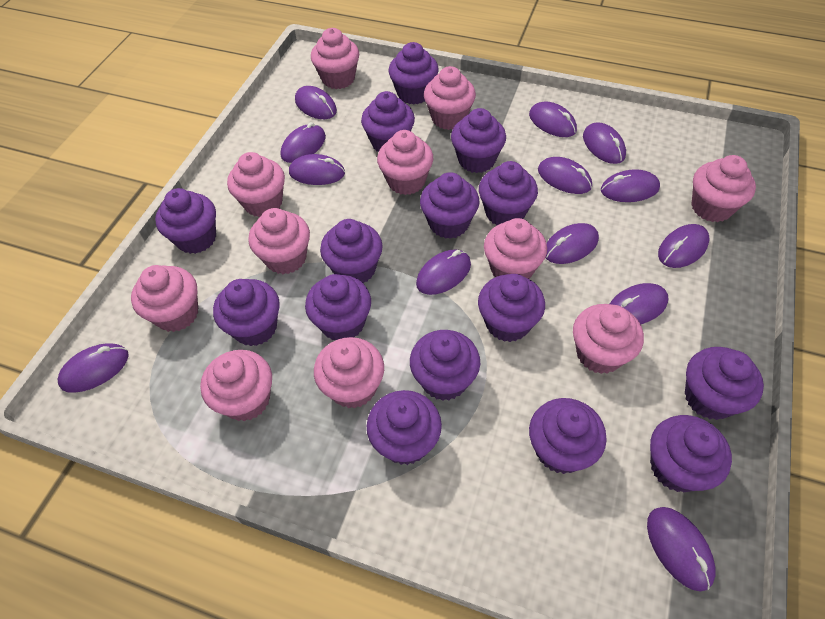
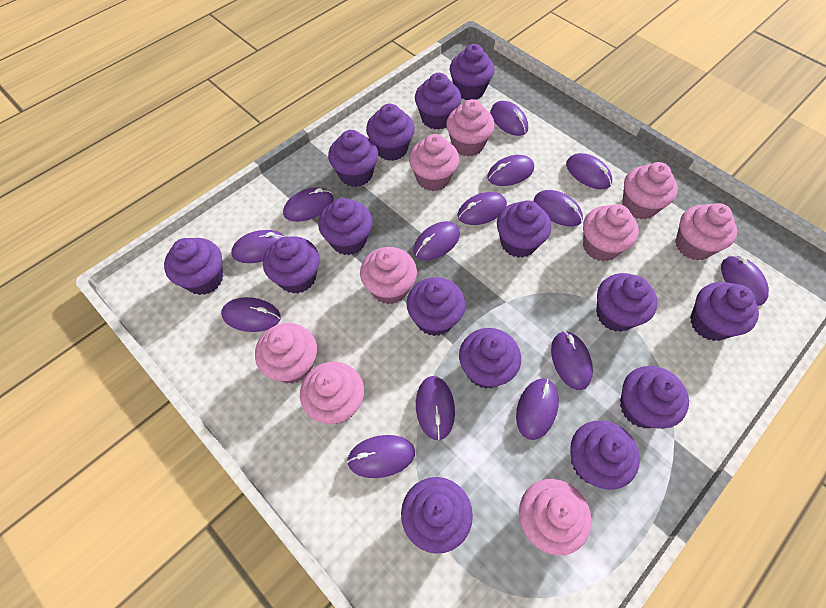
pink cupcake: [131,265,198,332] [200,350,272,421] [227,152,285,217] [248,208,310,274] [311,28,359,89] [314,337,384,408] [377,130,433,195] [424,66,476,130] [484,218,547,279] [573,304,644,374] [691,155,756,222] = 11 -> [255,323,317,384] [300,362,364,424] [360,247,417,304] [409,134,459,191] [446,99,495,156] [519,479,591,556] [583,204,639,261] [622,162,678,220] [675,203,737,261] = 9
purple mouse: [58,343,129,393] [281,122,326,163] [289,154,345,185] [295,86,337,119] [416,249,471,295] [529,102,577,137] [538,157,592,194] [545,223,599,264] [583,123,626,164] [601,169,660,202] [610,283,668,324] [647,507,716,592] [658,224,709,268] = 13 -> [221,297,281,332] [231,230,285,263] [283,188,334,222] [347,435,415,478] [413,221,460,260] [416,376,455,440] [458,192,507,225] [487,155,534,186] [491,101,528,136] [516,378,559,440] [534,190,583,227] [551,331,593,390] [566,153,612,190] [721,255,769,306] = 14

